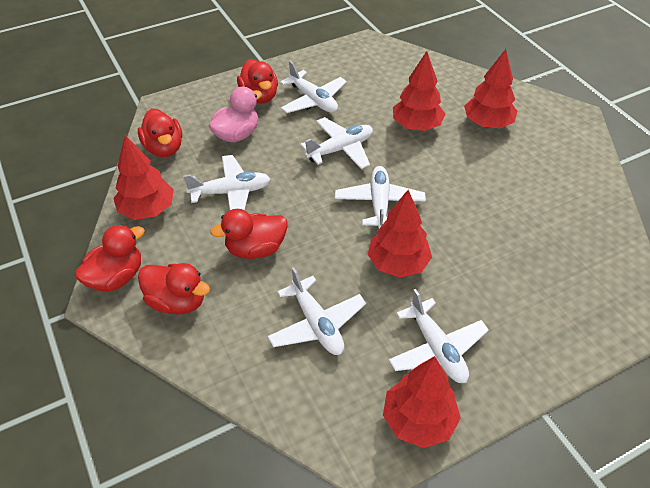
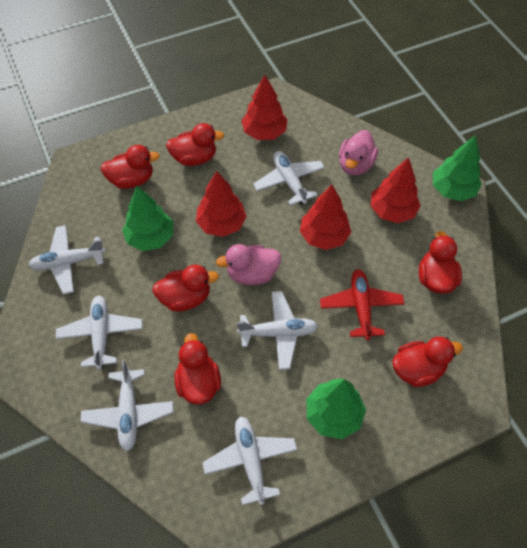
green tree: none = 0 -> [122,186,173,251] [307,378,366,439] [433,135,482,201] = 3
pink duck: [209,87,262,143] = 1 -> [216,244,281,285] [339,130,378,176] = 2
red duck: [75,225,145,291] [138,108,182,157] [138,263,210,315] [210,209,288,259] [237,59,278,104] = 5 -> [100,145,160,189] [152,265,219,311] [166,123,224,166] [175,333,221,404] [392,337,463,387] [419,231,462,294] = 6
red plane: none = 0 -> [320,269,404,340] = 1
red tree: [113,135,174,220] [367,190,432,278] [383,356,461,448] [393,51,445,131] [464,49,517,128] = 5 -> [196,171,247,237] [241,75,288,140] [300,184,351,250] [371,157,421,223] = 4

